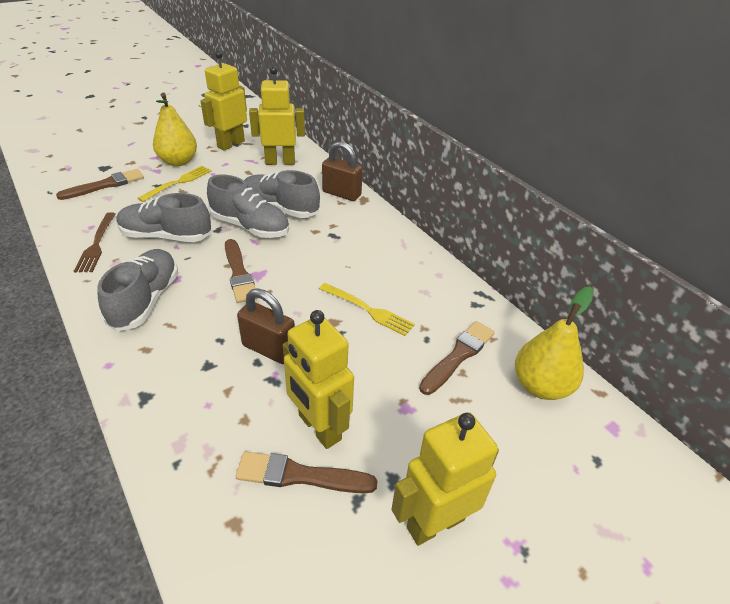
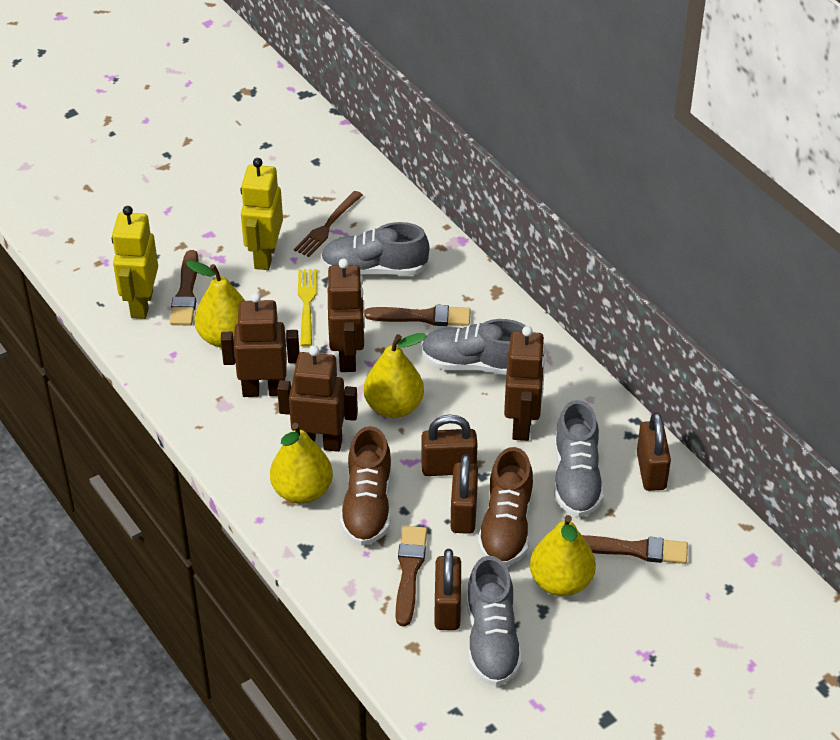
brown padlock: [237,288,295,364] [322,141,363,201] = 2 -> [421,415,477,476] [434,549,461,630] [451,454,478,534] [637,412,671,491] = 4
brown robot: none = 0 -> [221,292,300,397] [277,346,358,452] [328,258,365,372] [504,326,546,441] = 4
brown shoe: none = 0 -> [340,426,392,546] [478,447,533,566] = 2
yellow fork: [137,166,212,202] [319,283,415,336] = 2 -> [298,269,317,347] = 1
yellow pear: [153,93,197,166] [515,287,594,400] = 2 -> [186,261,245,348] [270,423,333,504] [364,333,426,418] [530,515,596,596] = 4
yellow robot: [200,51,247,151] [249,66,305,165] [283,310,354,449] [392,412,499,546] = 4 -> [112,206,158,319] [240,158,283,270] = 2

